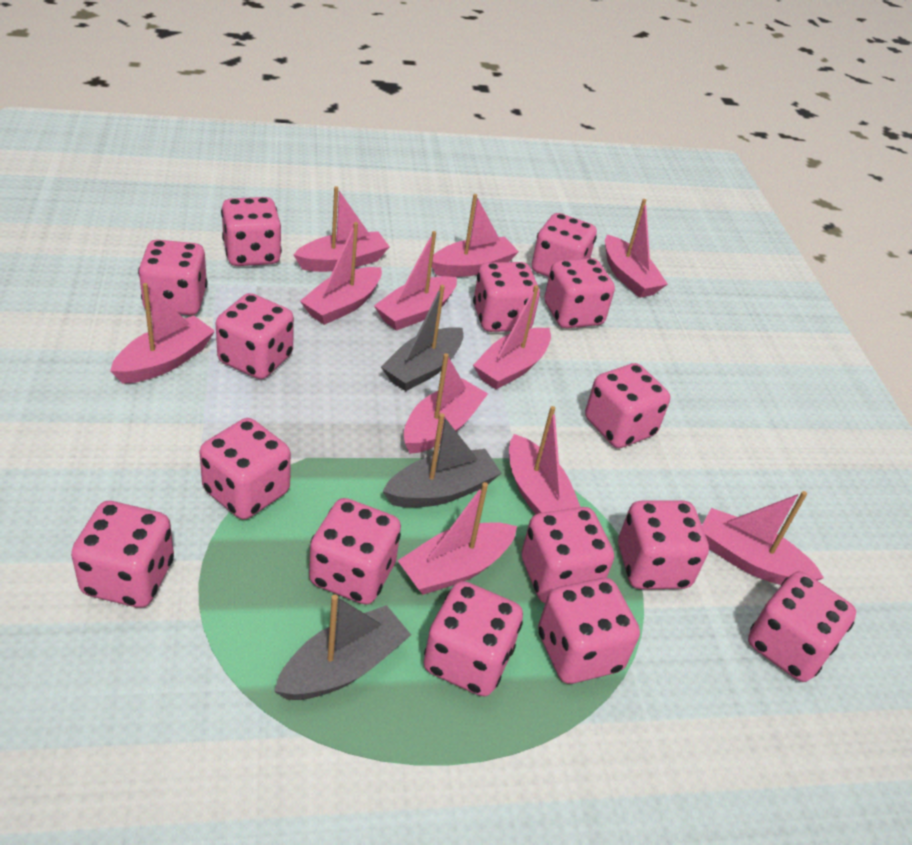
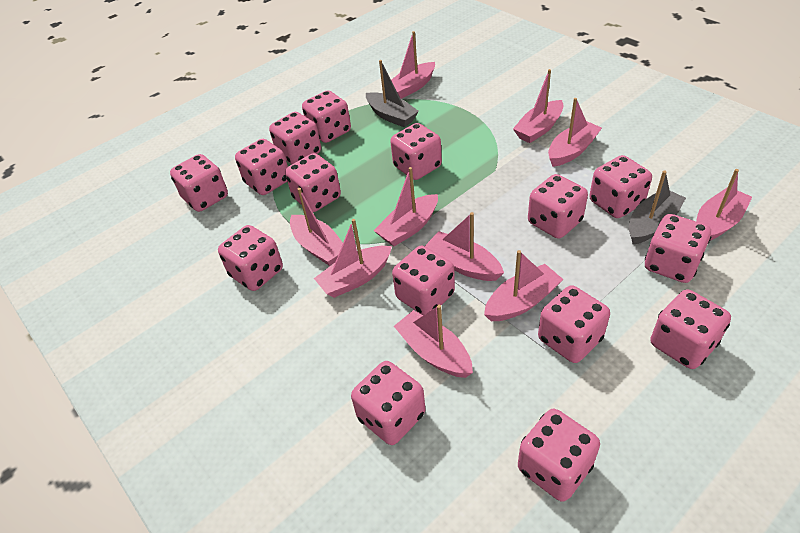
grey boat: [274,594,411,700] [381,285,464,391] [382,413,501,508] = 3 -> [366,60,419,127] [629,170,686,245] = 2
pink boat: [110,283,215,384] [293,186,390,272] [300,222,382,325] [374,231,457,331] [398,482,517,595] [404,353,488,454] [432,194,519,277] [473,285,551,389] [509,406,580,514] [605,199,668,298] [702,491,824,585] = 11 -> [290,188,343,266] [314,219,392,298] [373,167,438,246] [391,31,435,99] [394,305,473,378] [425,212,504,281] [484,250,563,321] [513,69,563,143] [548,98,602,167] [696,169,752,241] = 10

